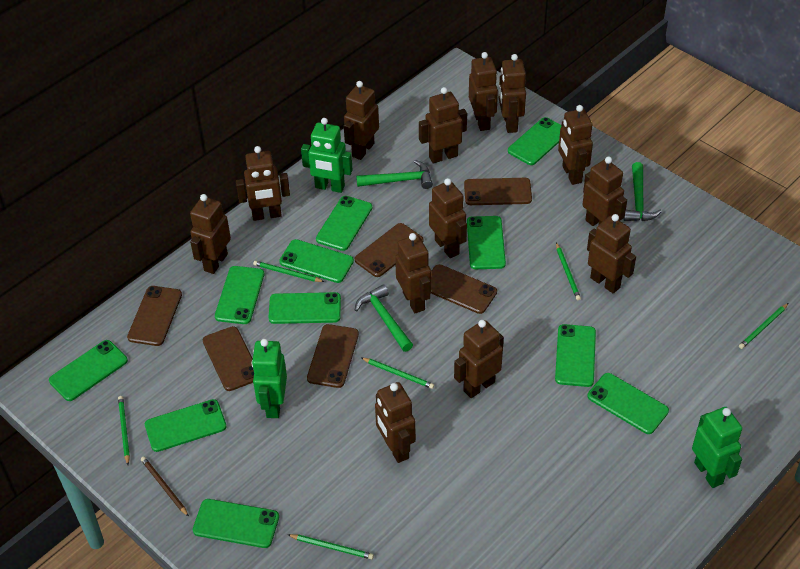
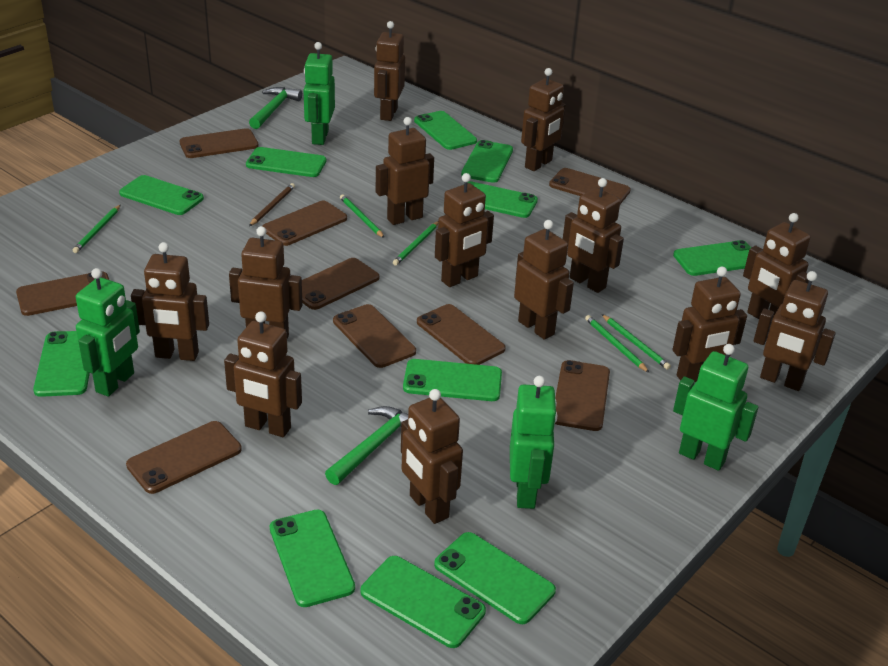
brown phone: [127,286,182,346] [203,326,254,391] [307,324,359,388] [355,223,424,277] [431,264,497,314] [464,178,532,205] = 6 -> [16,271,109,316] [126,421,242,494] [179,128,258,158] [263,201,347,246] [302,258,379,310] [333,304,416,368] [417,304,506,365] [549,168,631,204] [555,360,610,431] = 9
green hammer: [355,284,413,352] [356,160,433,189] [623,162,662,221] = 3 -> [249,87,302,129] [325,406,408,485] = 2
green pencil: [118,396,130,465] [253,261,324,282] [288,534,374,559] [361,357,434,389] [556,243,581,300] [739,303,788,349] = 6 -> [72,205,121,253] [340,194,384,238] [393,221,438,266] [585,315,649,373] [602,314,671,370] = 5
green robot: [252,339,287,418] [301,118,353,193] [692,407,742,488] = 3 -> [76,268,140,397] [303,42,335,145] [510,376,558,509] [673,344,758,471] = 4

